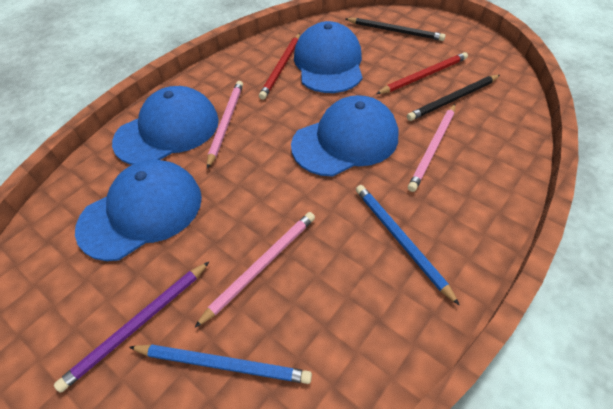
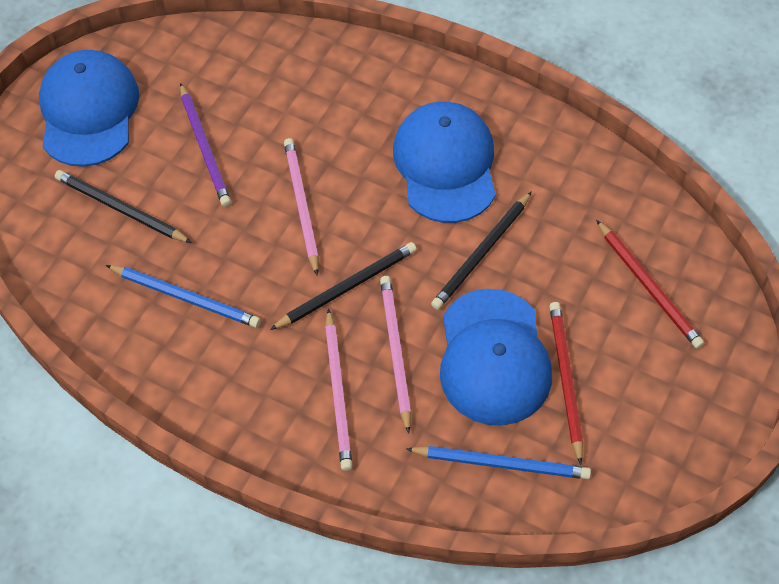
black pencil: [346,18,446,41] [407,75,500,121] = 2 -> [55,170,192,243] [270,242,417,330] [431,191,532,310] = 3
blue cap: [75,160,202,261] [112,86,219,165] [291,95,398,177] [294,21,363,93] = 4 -> [39,50,139,167] [393,102,496,223] [440,289,552,426] = 3

